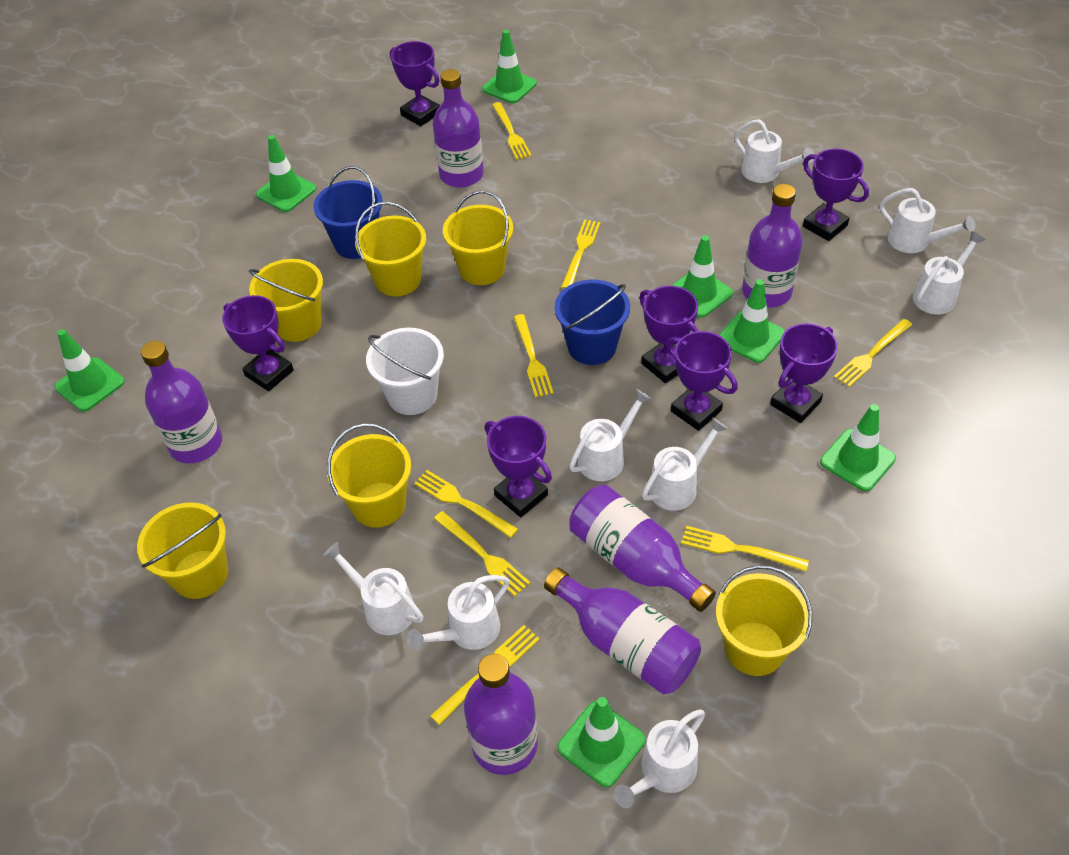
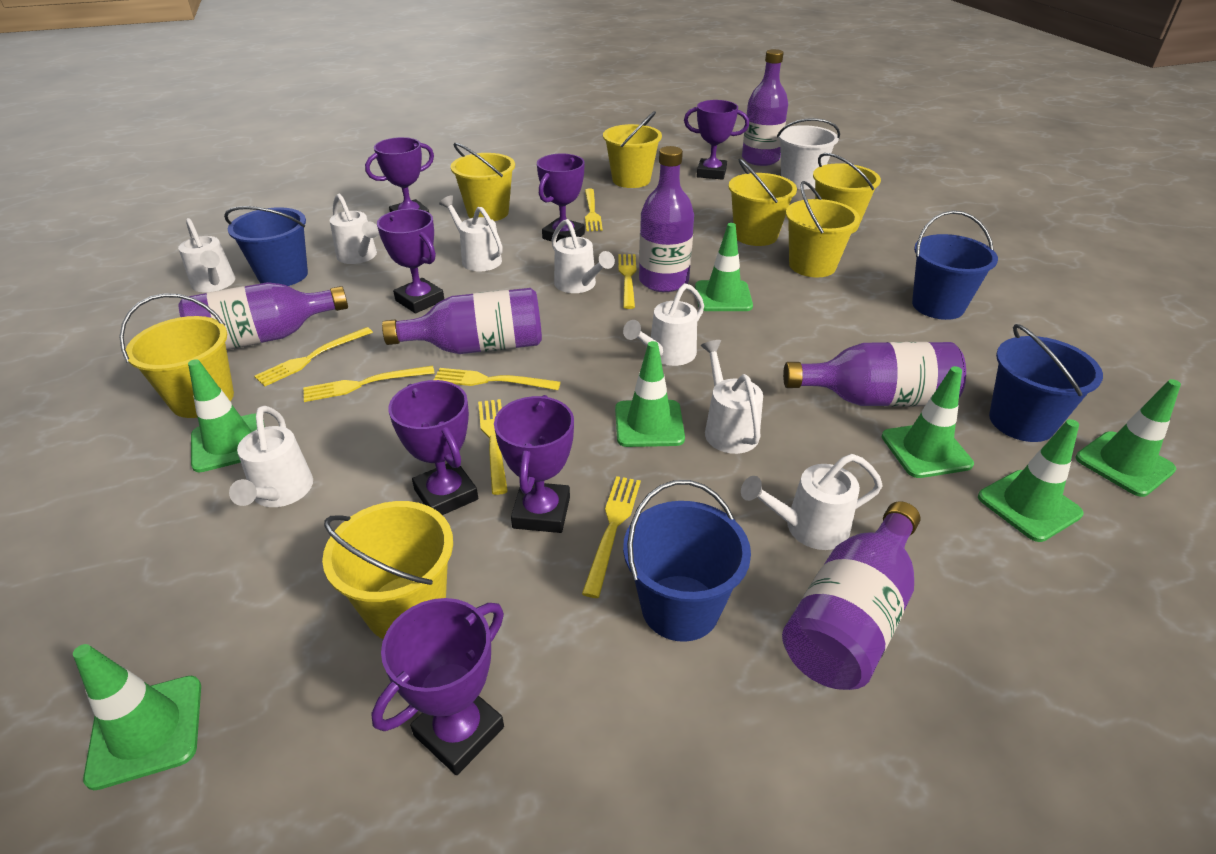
blue bucket: [313,166,382,259] [555,279,630,365] = 2 -> [224,206,308,286] [623,480,751,642] [912,210,998,320] [989,324,1103,442] = 4
yellow bucket: [137,502,228,599] [249,259,323,342] [327,423,411,528] [355,202,426,296] [443,191,513,285] [716,565,812,676] = 6 -> [119,293,234,418] [322,501,453,639] [451,143,515,221] [603,111,662,188] [728,159,797,246] [786,181,860,277] [813,153,881,234] = 7
yellow fork: [414,470,518,538] [430,625,540,725] [434,511,530,596] [492,102,532,160] [514,314,554,397] [561,219,600,289] [681,526,809,571] [834,319,912,387] = 8 -> [254,327,373,386] [303,366,435,402] [433,368,561,390] [478,399,508,495] [582,476,641,598] [585,188,603,231] [618,254,636,309] = 7

